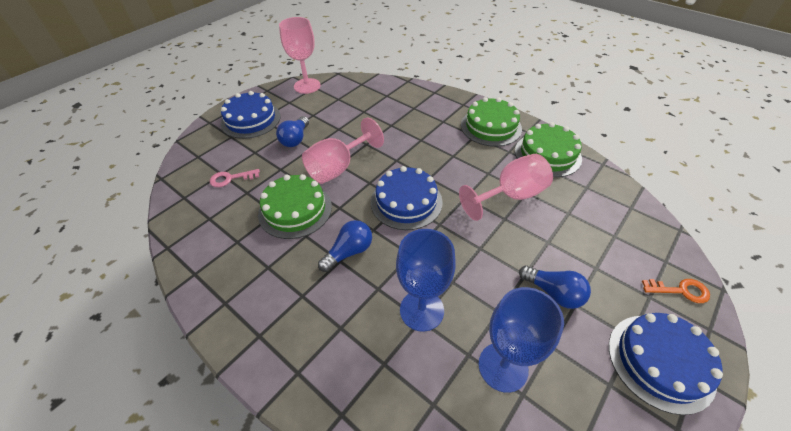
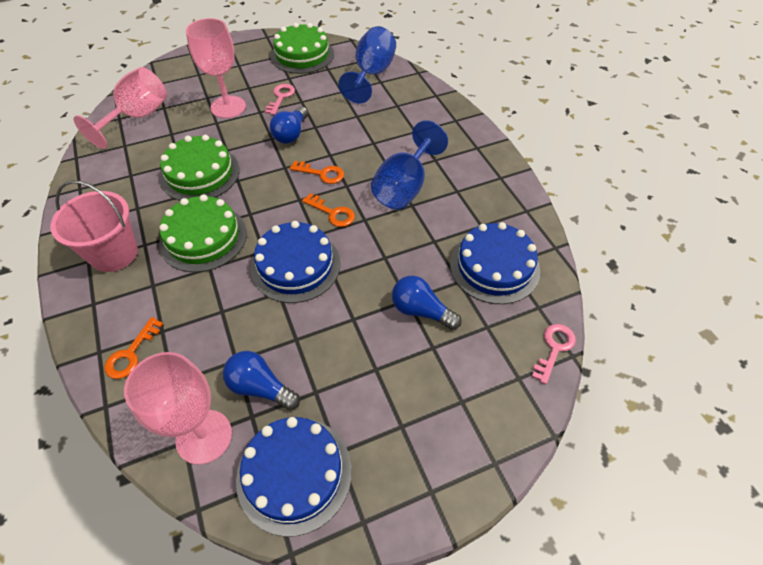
orange key: [642,279,710,303] = 1 -> [104,317,163,379] [290,161,344,184] [302,193,355,227] = 3
pink bucket: none = 0 -> [50,180,138,272] = 1
pink key: [210,169,260,187] = 1 -> [265,84,295,115] [532,324,576,384] = 2

